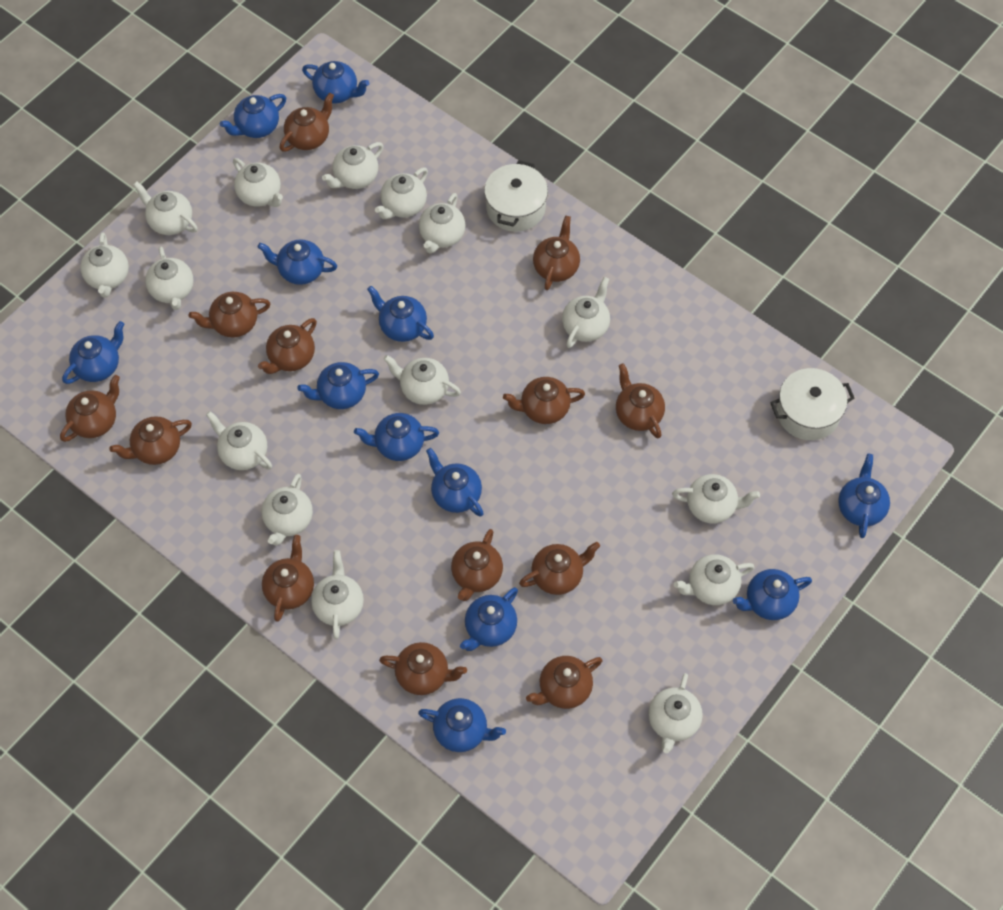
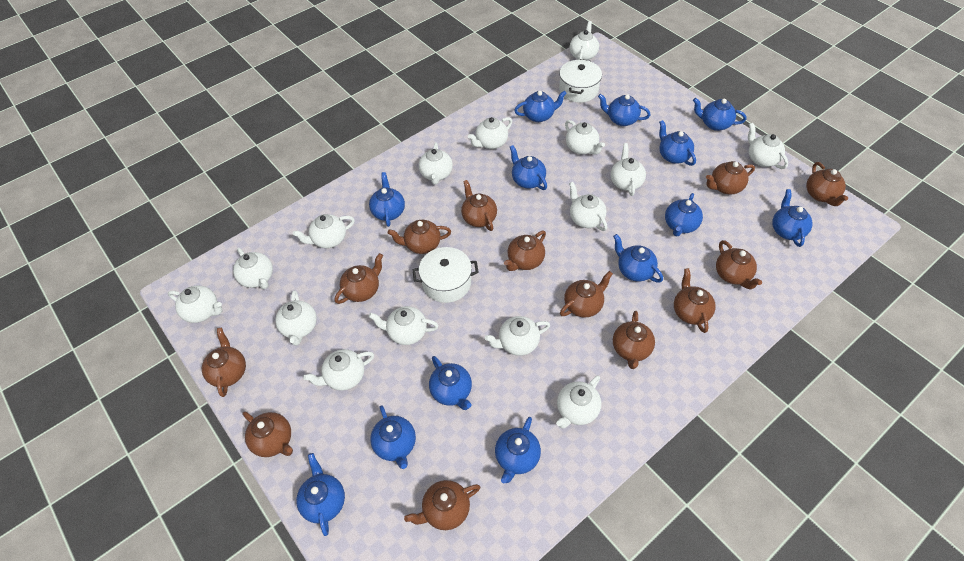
blue teapot: [62,321,124,384] [220,94,286,138] [257,240,337,285] [297,362,379,409] [302,61,369,104] [354,413,439,461] [367,286,434,342] [418,698,506,752] [426,448,484,517] [460,587,518,651] [733,569,812,620] [838,454,890,538] = 12 -> [296,453,345,536] [369,172,405,227] [370,405,416,469] [429,356,472,410] [495,417,541,483] [510,145,547,190] [514,90,567,122] [598,94,651,126] [613,234,663,282] [659,120,696,166] [665,193,703,237] [693,98,746,131] [772,189,813,247] = 13

